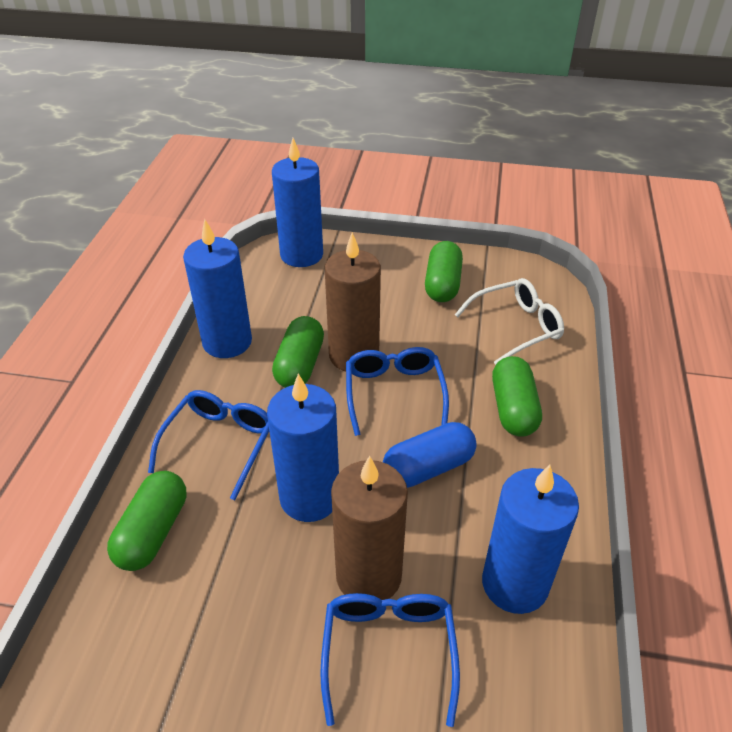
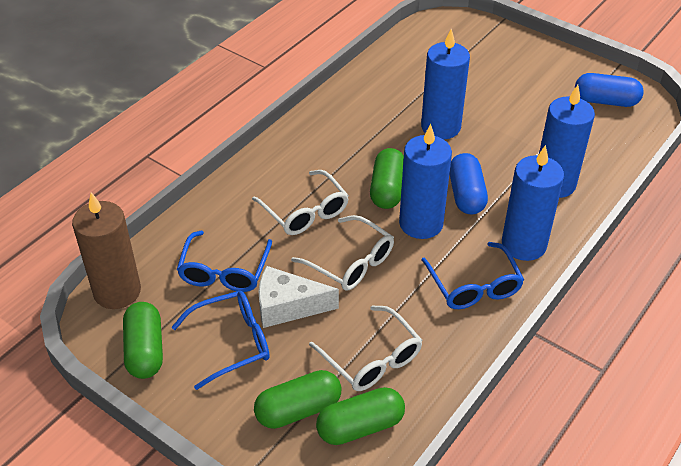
blue capsule: [383,422,477,488] = 1 -> [450,153,488,214] [575,73,644,107] = 2
brown candle: [325,232,381,371] [331,456,408,600] = 2 -> [72,192,141,309] = 1
white cheese: none = 0 -> [259,266,339,328] = 1
white glasses: [455,278,564,365] = 1 -> [252,170,349,235] [291,215,394,291] [309,305,422,391] = 3

